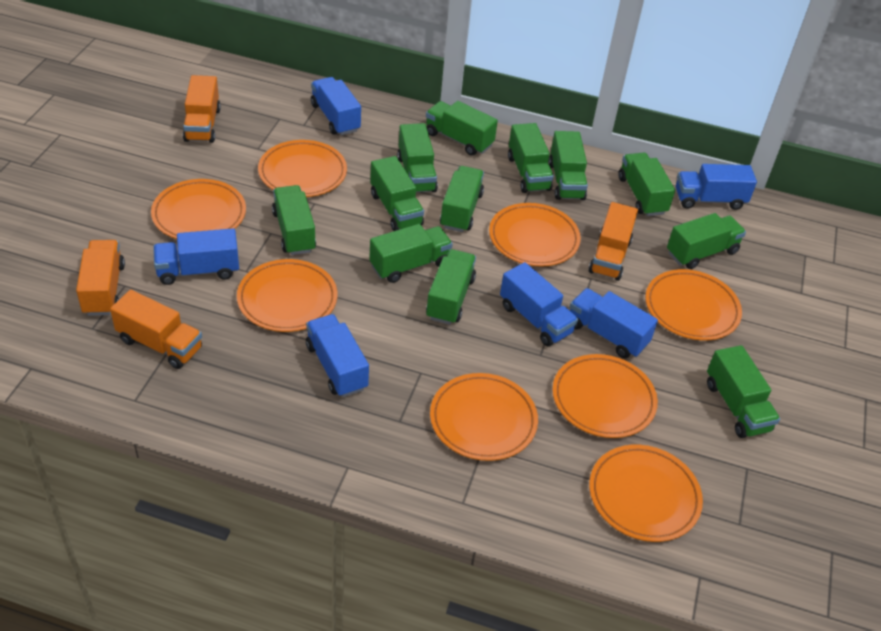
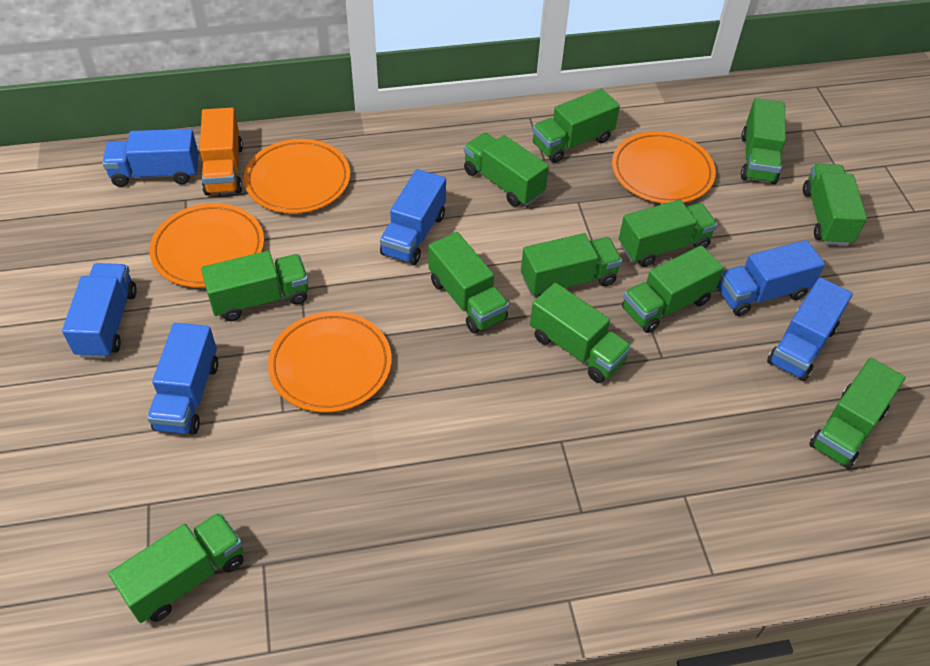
orange plate: [151,179,246,239] [237,259,337,332] [258,140,347,197] [430,373,538,461] [489,203,581,267] [552,354,658,438] [589,445,703,542] [645,269,742,341] = 8 -> [150,203,264,288] [244,139,350,214] [268,312,392,413] [612,131,716,204] = 4
orange truck: [76,240,125,316] [110,290,202,369] [183,75,221,143] [588,202,638,281] = 4 -> [200,108,243,195] = 1

